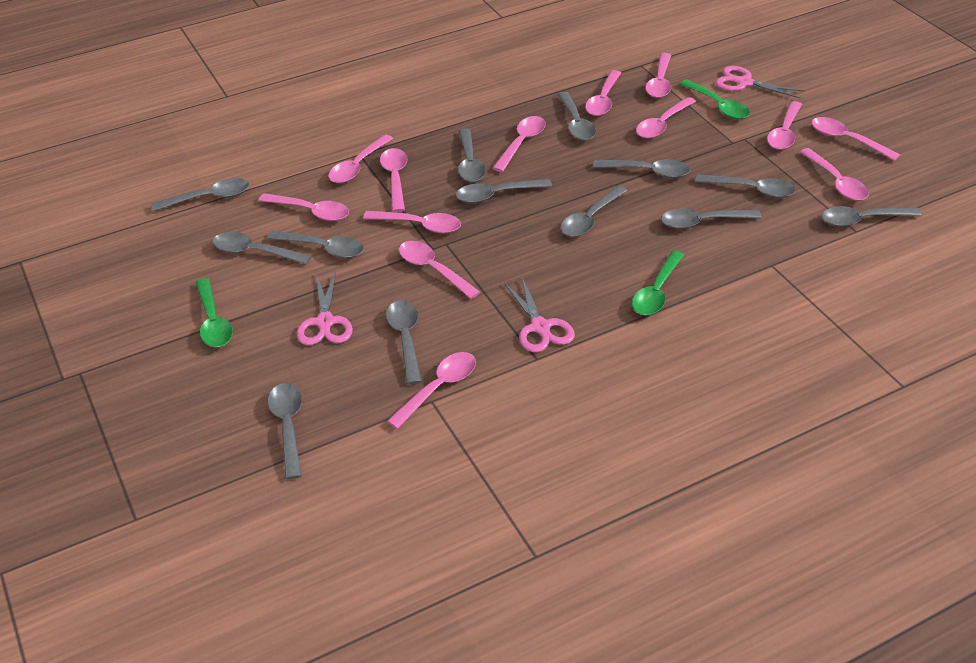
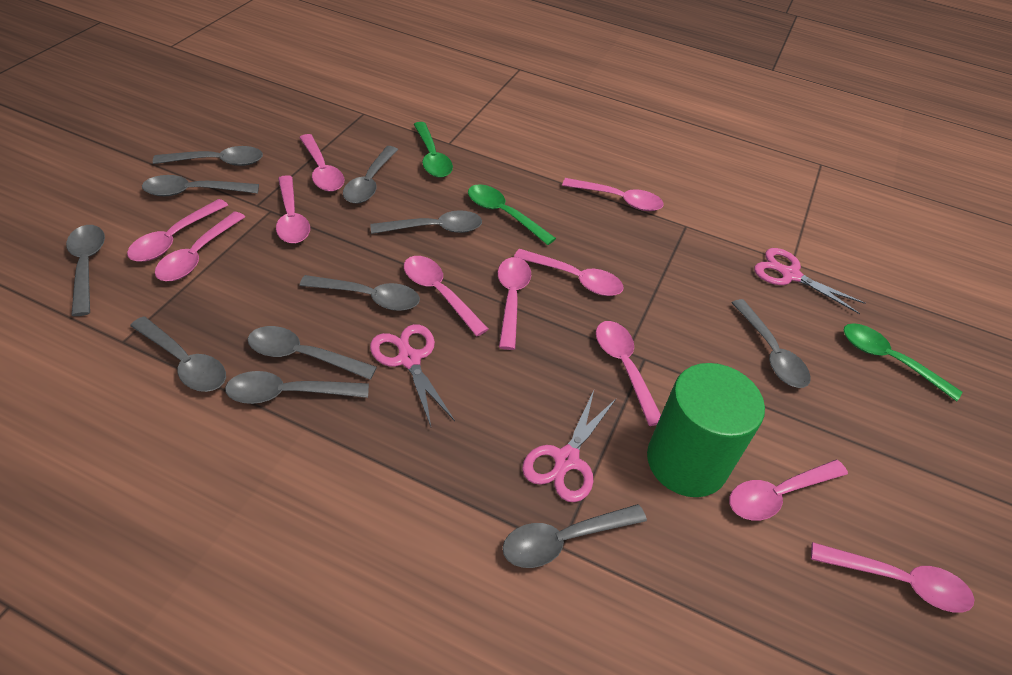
green cylinder: none = 0 -> [647,363,765,497] = 1
grey spoon: [151,178,249,212] [212,232,311,265] [268,231,364,258] [268,383,302,479] [386,300,422,384] [456,179,552,203] [458,128,486,182] [557,92,596,140] [561,186,627,237] [593,159,690,178] [661,209,761,229] [695,174,796,198] [822,206,922,227] = 13 -> [66,225,105,316] [130,316,226,392] [142,175,259,196] [153,146,263,166] [225,371,369,404] [248,326,377,380] [300,275,420,311] [343,146,398,204] [371,210,482,234] [502,504,647,568] [732,299,811,388] = 11
pink spoon: [258,193,349,221] [329,134,393,183] [363,211,461,233] [380,148,407,212] [387,352,476,429] [399,241,480,299] [492,116,546,172] [585,70,621,116] [636,97,696,138] [645,53,671,98] [767,101,802,150] [800,148,869,201] [812,117,900,161] = 13 -> [127,199,228,262] [155,211,245,281] [276,175,310,243] [299,134,344,192] [404,256,488,336] [498,257,531,350] [514,249,624,296] [562,178,664,211] [596,321,661,426] [729,460,848,521] [811,542,975,613] = 11

